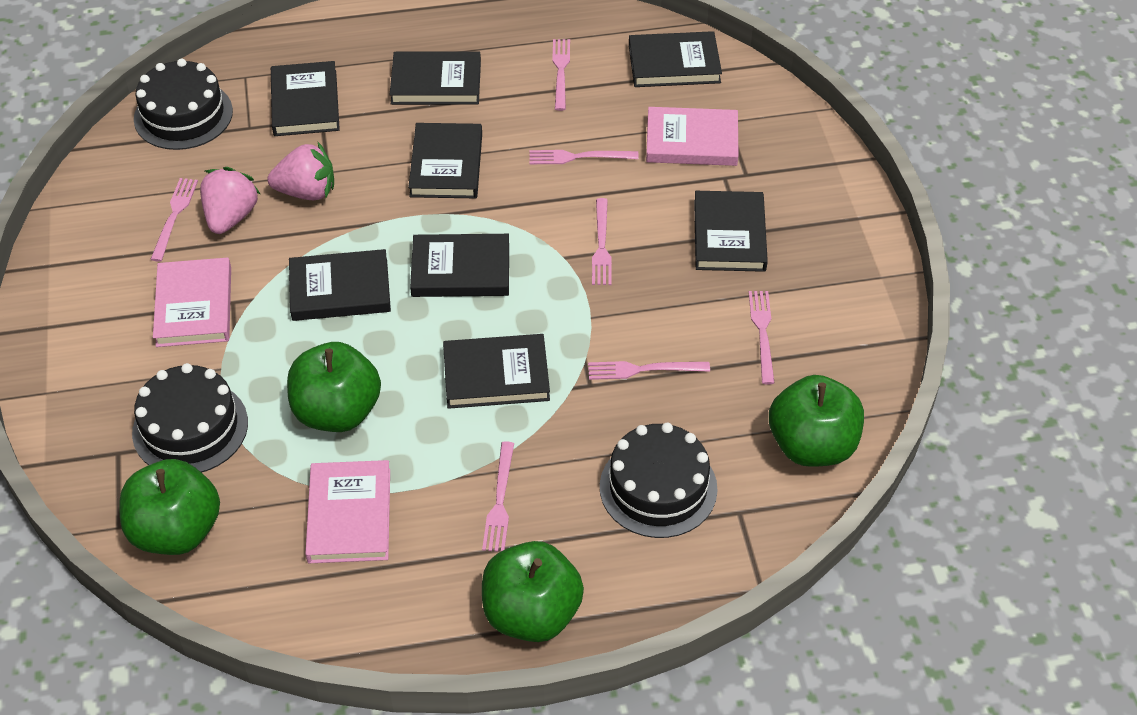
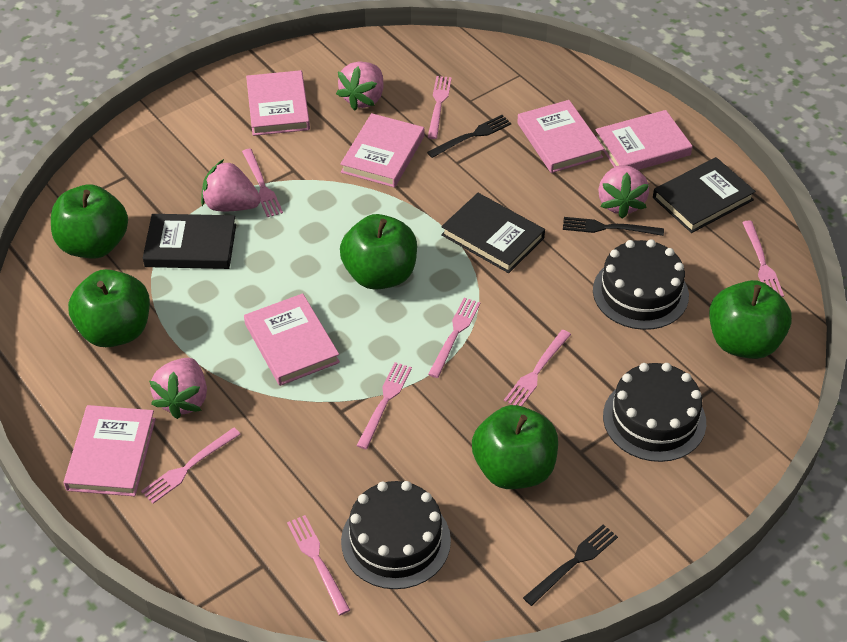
black book: [271,61,340,136] [289,249,391,321] [390,51,481,105] [408,123,482,198] [410,234,509,297] [443,334,550,409] [629,31,722,87] [694,191,768,272] = 8 -> [143,214,236,269] [441,193,545,273] [653,157,756,233] = 3
black fork: none = 0 -> [427,115,511,158] [523,524,618,606] [563,217,664,236] = 3
green apple: [119,459,220,555] [287,342,381,432] [482,541,584,642] [769,375,864,467] = 4 -> [51,184,128,258] [68,269,150,347] [340,214,417,290] [472,405,558,489] [709,280,792,359] = 5
pink book: [153,257,231,347] [305,460,390,563] [646,107,739,166] = 3 -> [64,405,156,496] [244,293,340,386] [246,70,310,136] [340,113,424,188] [517,100,604,173] [595,110,693,170] = 6
pink fork: [150,178,198,262] [482,441,514,552] [529,150,639,164] [552,39,570,111] [588,361,710,380] [592,198,612,285] [749,291,775,384] = 7 -> [141,428,241,504] [242,149,283,217] [287,515,350,615] [357,362,412,449] [428,76,452,139] [428,298,480,378] [504,330,571,406] [742,221,784,297] = 8
pink strawberry: [200,167,260,234] [268,142,334,200] = 2 -> [149,358,207,419] [201,159,261,211] [336,62,384,111] [598,165,649,219] = 4

